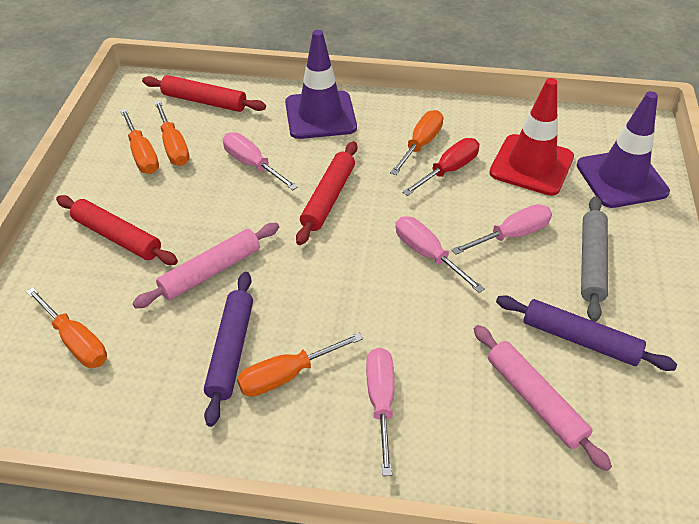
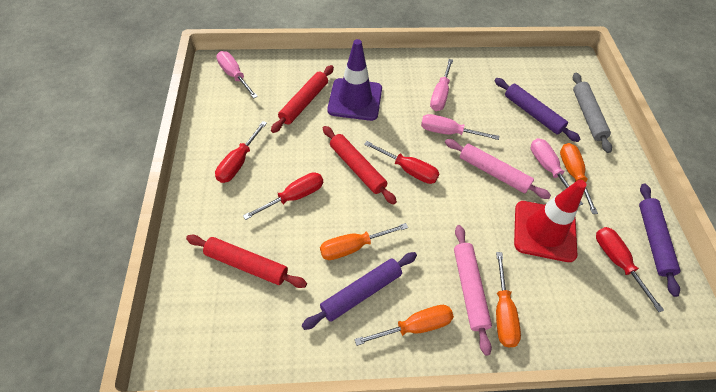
orange screwdriver: [26,287,107,368] [120,109,159,174] [154,101,190,166] [237,333,363,397] [390,110,443,175] = 5 -> [320,223,408,260] [355,305,454,346] [496,252,521,347] [560,143,598,214] = 4
purple rolling pin: [204,272,253,427] [496,295,677,371] = 2 -> [302,252,417,330] [494,78,580,142] [639,184,681,297] = 3
purple traffic cone: [285,30,357,139] [576,91,670,208] = 2 -> [327,39,382,121] = 1
red screwdriver: [402,138,479,196] = 1 -> [215,121,267,183] [243,172,323,220] [364,141,440,184] [596,227,664,312] = 4

